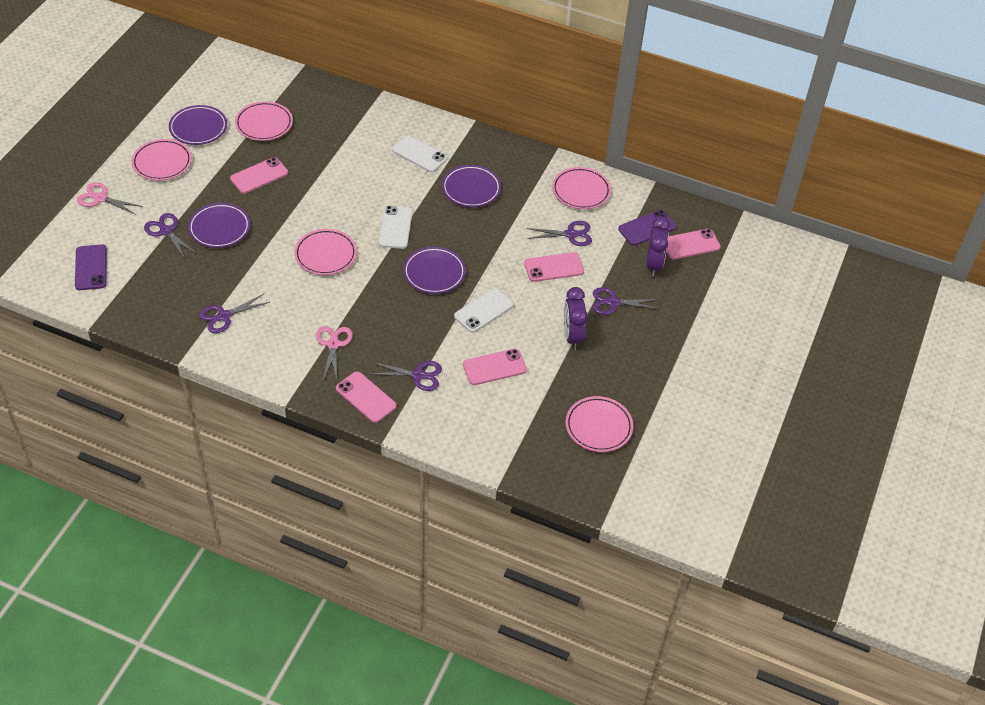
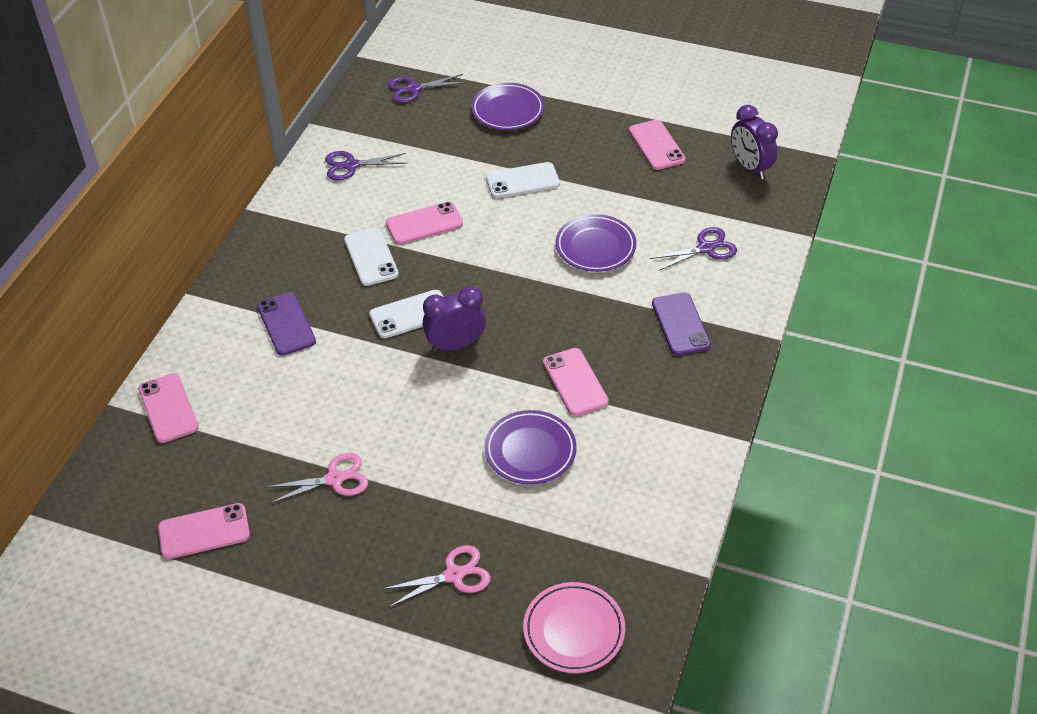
pink plate: [132,139,192,181] [235,101,293,141] [294,229,357,275] [552,167,611,209] [566,396,633,452] = 5 -> [523,582,625,673] = 1
purple plate: [169,105,227,145] [188,203,250,248] [403,247,466,294] [442,165,501,207] = 4 -> [471,83,544,130] [484,410,577,485] [555,214,636,272] = 3
purple scissors: [144,213,197,259] [200,294,270,333] [370,361,442,391] [526,221,592,246] [593,287,660,315] = 5 -> [325,151,406,181] [388,74,467,103] [650,227,737,271] = 3

